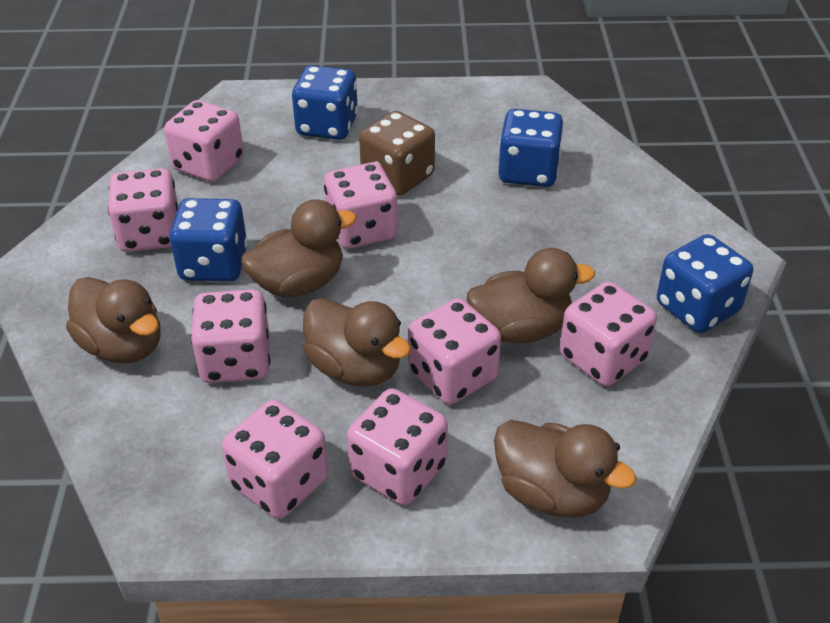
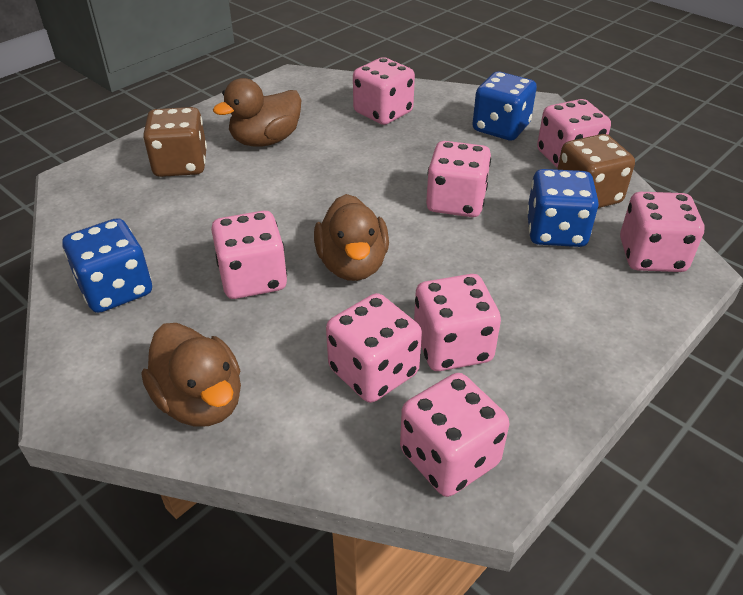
blue dice: [170,198,248,281] [292,65,358,140] [498,109,564,187] [657,234,753,333] = 4 -> [62,218,152,313] [472,72,537,141] [527,169,599,247] = 3
brown dice: [359,111,435,196] = 1 -> [143,107,207,177] [557,134,635,208] = 2
brown duck: [66,277,161,364] [241,199,357,297] [303,298,411,387] [467,248,595,343] [494,420,636,518] = 5 -> [142,323,241,427] [213,78,301,147] [314,194,389,281] = 3

